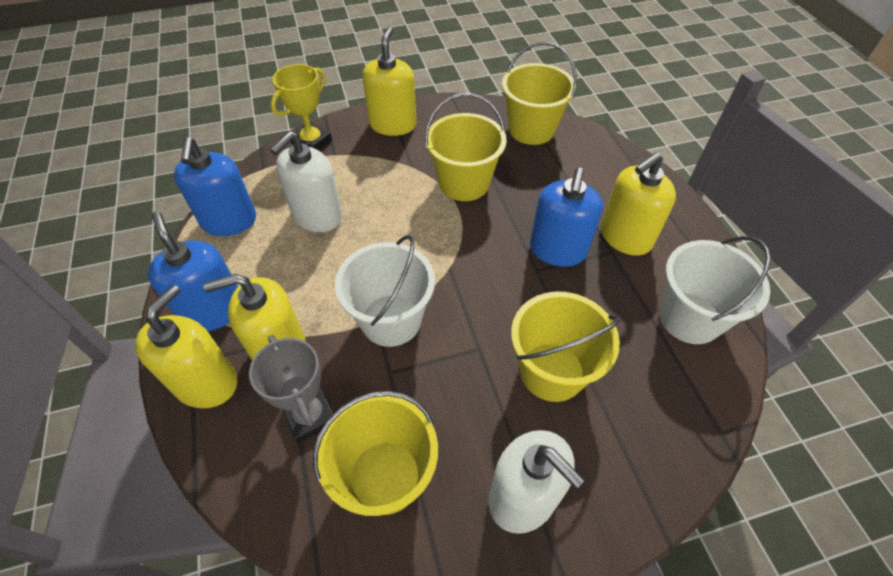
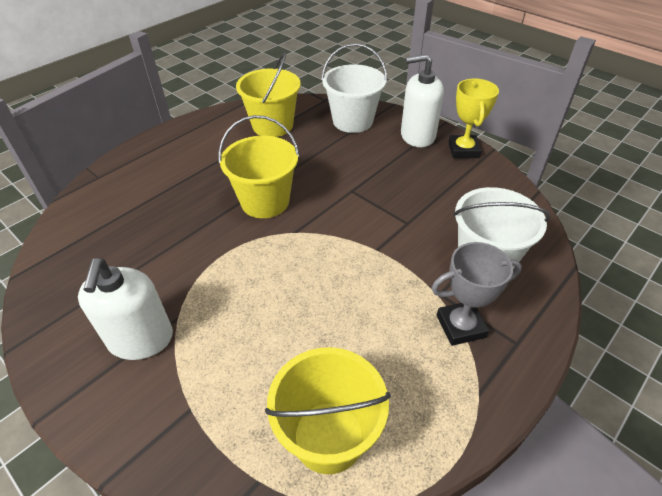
blue soap dispenser: [148,211,238,331] [174,137,256,236] [530,168,603,267] = 3 -> none = 0
yellow bucket: [313,391,438,516] [425,93,507,201] [502,42,577,145] [511,292,620,402] = 4 -> [219,115,299,218] [236,53,301,137] [265,347,391,474] = 3
yellow soap dispenser: [135,285,238,408] [203,274,306,360] [362,26,417,136] [601,152,676,256] = 4 -> none = 0

